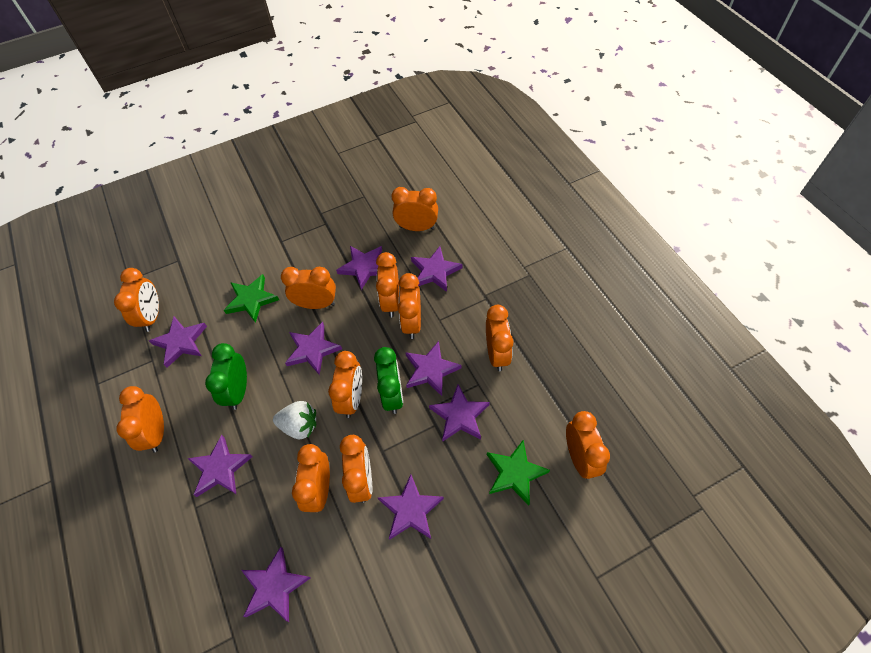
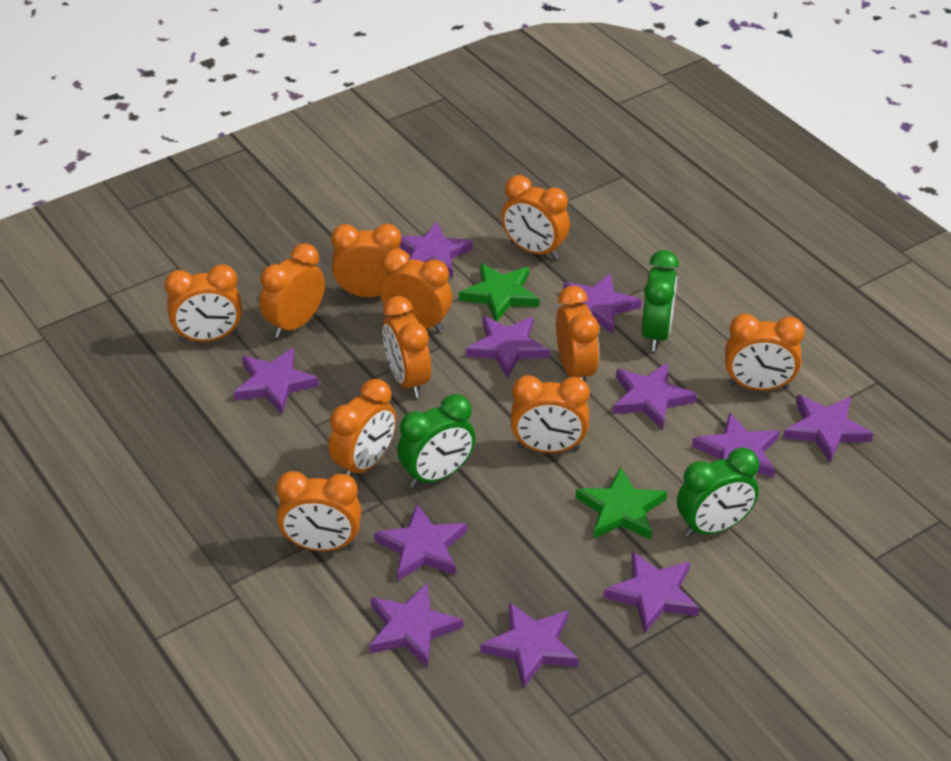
green clock: [205,343,247,410] [374,347,403,414] = 2 -> [397,394,475,487] [642,250,679,351] [677,448,759,537] = 3
purple star: [149,316,207,368] [187,435,252,497] [241,547,310,622] [285,322,342,375] [336,246,382,290] [378,474,444,540] [405,341,462,396] [411,246,463,292] [429,384,490,442] = 9 -> [233,348,319,414] [369,582,463,668] [374,504,467,581] [399,222,473,278] [466,316,550,378] [480,602,579,688] [563,273,642,334] [603,551,700,634] [613,363,697,430] [692,412,780,478] [783,395,873,462] = 11
white strawberry: [273,401,316,439] = 1 -> none = 0

